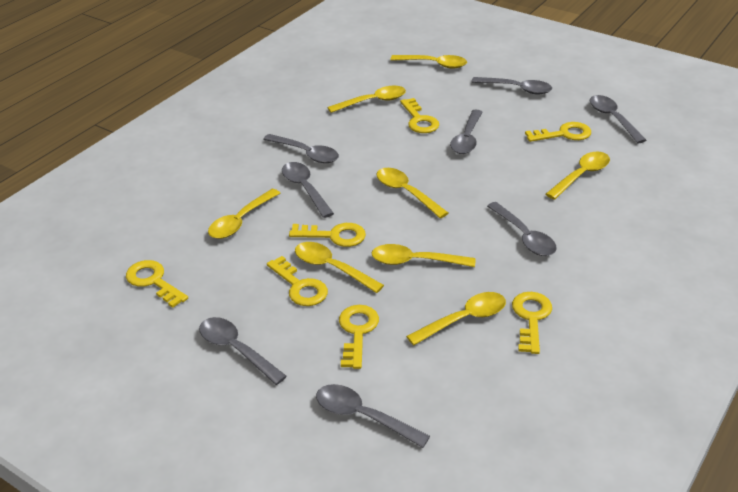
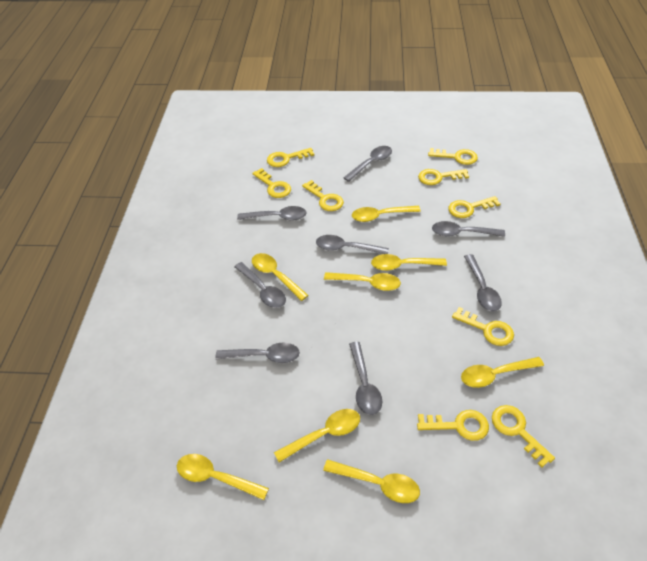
yellow key: [126,260,188,308] [267,256,328,306] [289,223,366,247] [339,305,379,369] [400,98,439,133] [512,292,552,354] [525,122,591,142] = 7 -> [252,168,291,198] [267,148,314,167] [302,180,344,211] [417,410,489,441] [418,169,469,185] [428,148,478,165] [449,196,500,218] [452,307,514,346] [492,405,555,467] = 9

